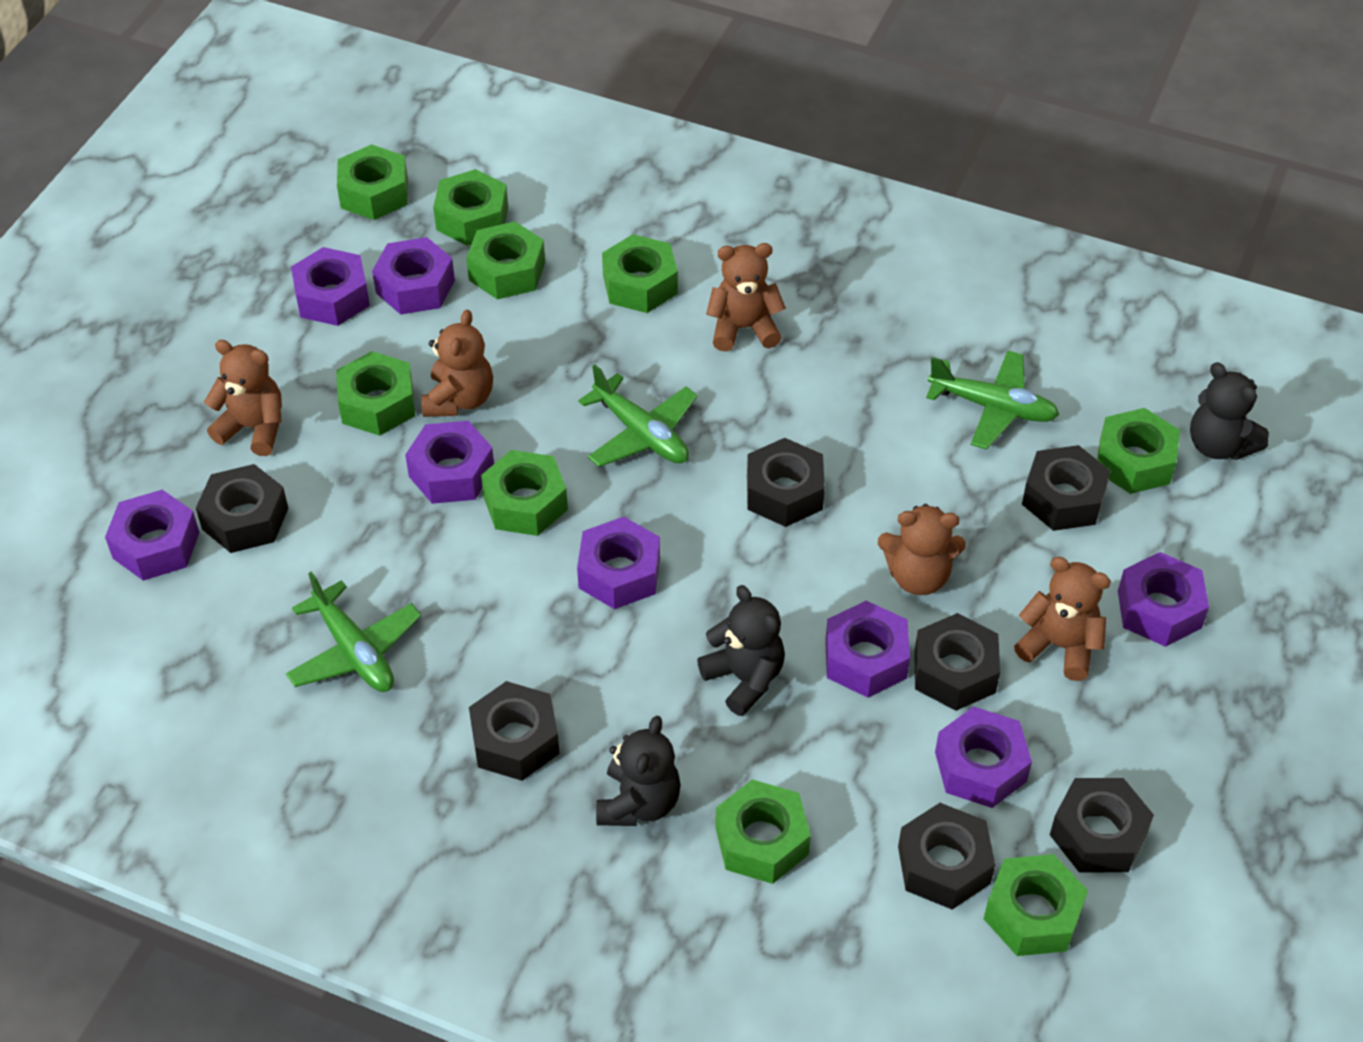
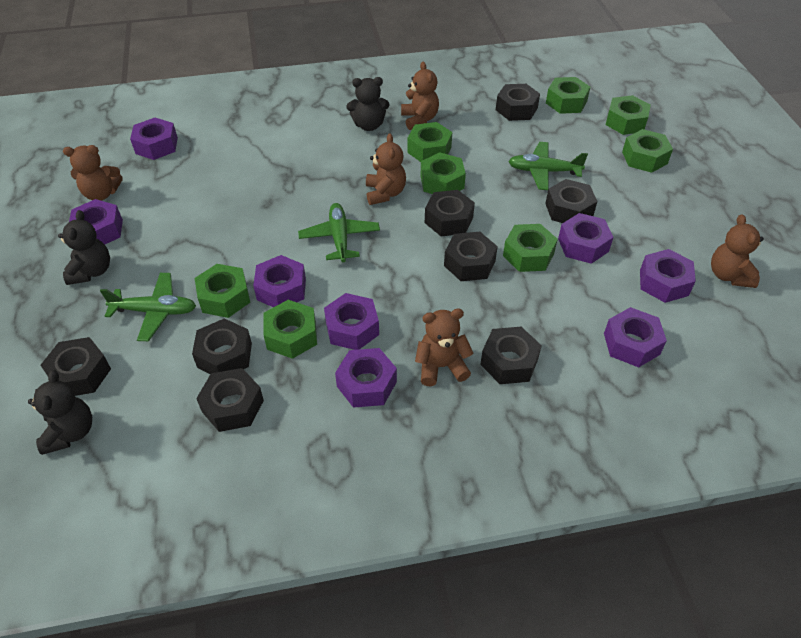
black nut: [196,464,288,553] [469,681,560,781] [747,438,825,527] [898,803,995,910] [914,613,1000,711] [1022,445,1111,531] [1050,778,1154,872] = 7 -> [40,337,111,396] [192,318,252,374] [196,368,264,432] [425,190,475,236] [444,232,498,281] [480,327,542,384] [496,84,540,121] [545,179,598,223] = 8
green nut: [336,351,415,436] [337,144,408,220] [433,169,508,246] [466,222,545,299] [481,450,568,536] [602,234,678,313] [715,779,811,884] [984,854,1088,956] [1097,408,1180,494] = 9 -> [195,264,250,318] [263,300,317,359] [407,122,452,162] [420,152,466,194] [503,224,558,272] [546,77,590,114] [605,95,651,135] [622,129,673,173] = 8

